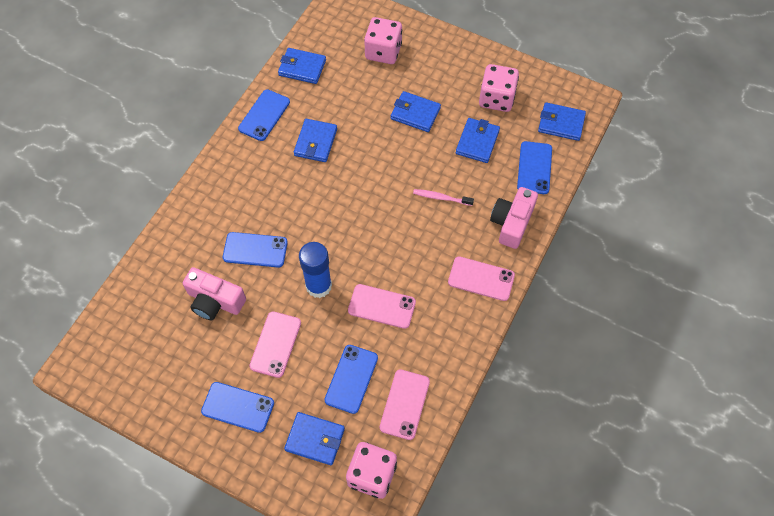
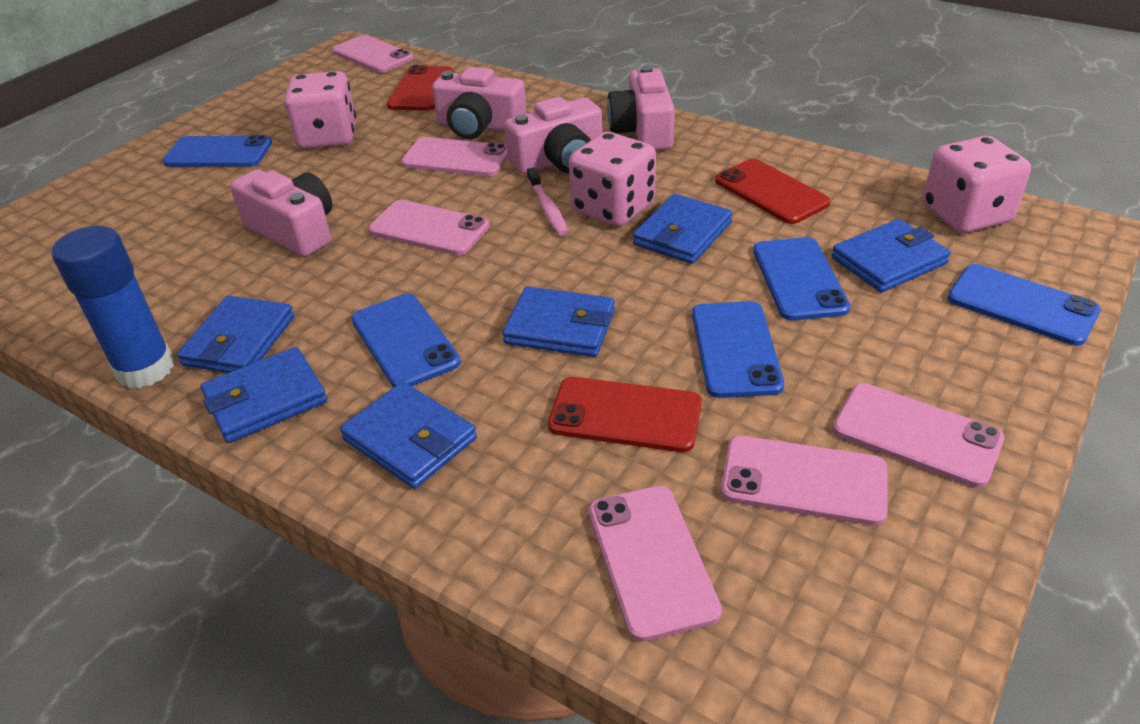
pink camera: [183,267,246,320] [490,187,538,249] = 2 -> [230,169,332,257] [432,67,527,139] [505,97,602,174] [607,65,675,150] = 4
pink phone: [249,311,301,378] [348,284,416,329] [380,369,430,440] [448,256,515,301] = 4 -> [332,35,414,73] [368,200,490,255] [401,137,508,176] [588,486,722,642] [721,436,888,526] [833,383,1004,488] = 6
red phone: none = 0 -> [387,65,454,111] [548,377,702,452] [715,159,830,224] = 3

